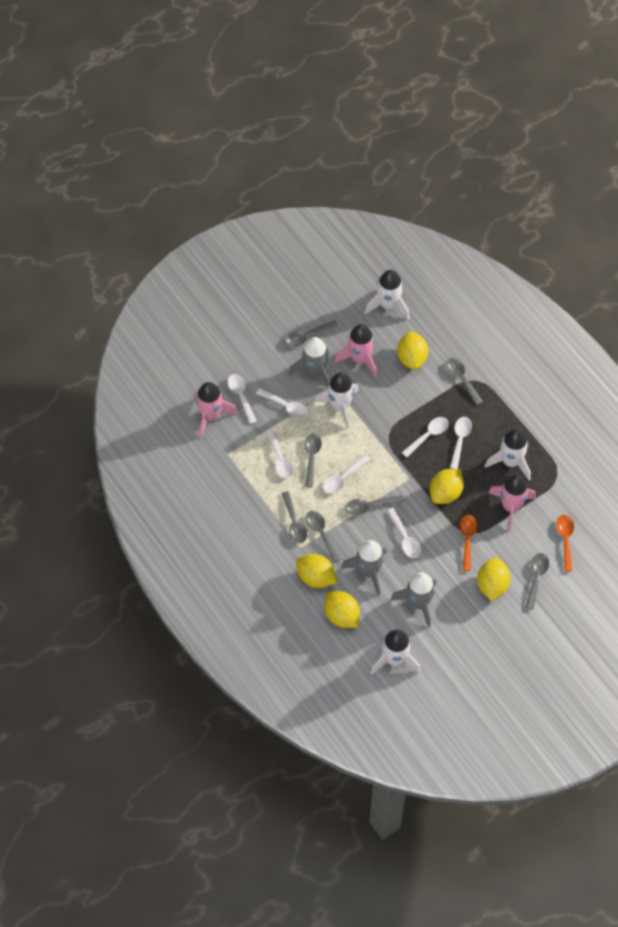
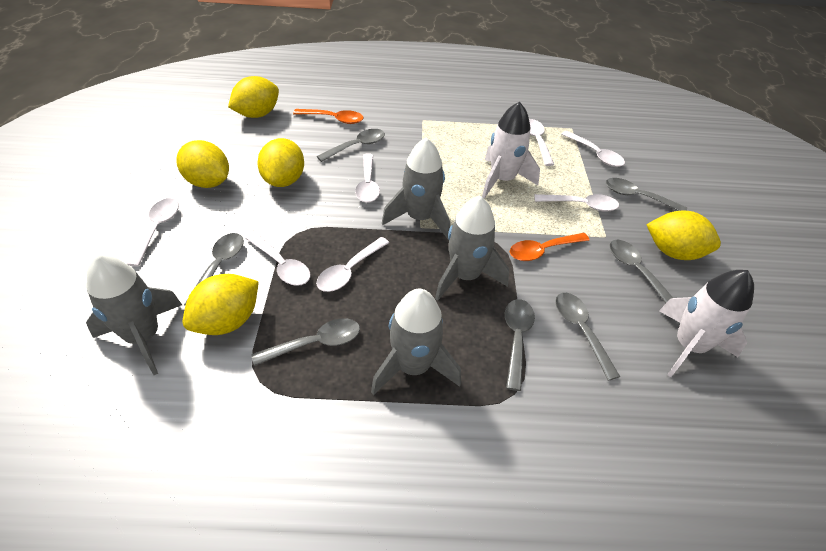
grey rocket: [289,337,330,387] [341,540,387,596] [391,572,436,628] = 3 -> [86,255,182,375] [371,289,461,395] [382,138,450,239] [435,196,509,301] = 4
pink rocket: [195,382,238,438] [334,324,377,378] [488,474,536,531] = 3 -> none = 0
white rocket: [314,372,359,429] [364,270,410,320] [371,630,421,674] [485,429,531,480] = 4 -> [482,102,540,199] [659,270,754,377] = 2

